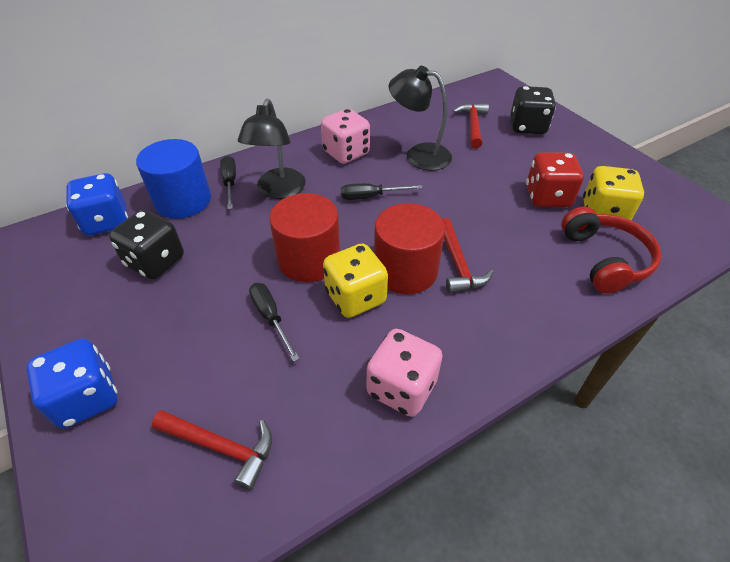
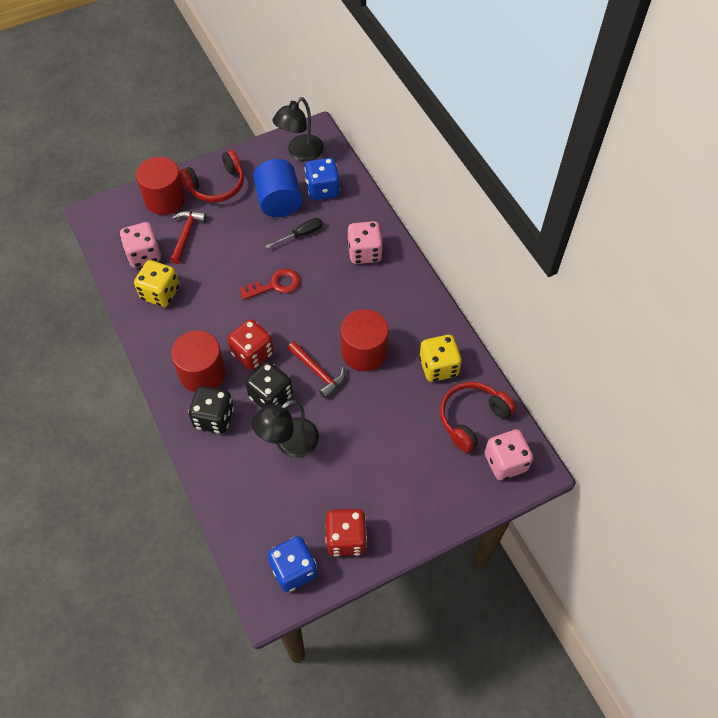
black screwdriver: [220,156,236,209] [249,283,299,362] [341,183,422,200] = 3 -> [266,218,323,248] = 1
pink dice: [321,109,370,164] [367,329,443,417] = 2 -> [120,222,161,268] [347,221,383,264] [485,429,533,480] = 3
red cylinder: [269,193,340,282] [374,203,445,294] = 2 -> [136,157,186,215] [171,330,226,392] [341,309,389,371] = 3
red dice: [526,152,584,207] = 1 -> [227,319,274,370] [326,509,367,557] = 2
red hammer: [152,410,272,490] [442,218,494,293] [453,103,489,148] = 3 -> [170,211,207,264] [287,341,345,398] = 2
red headphones: [561,207,662,294] = 1 -> [180,150,244,203] [440,382,516,453] = 2
red key: none = 0 -> [239,269,300,300] = 1

